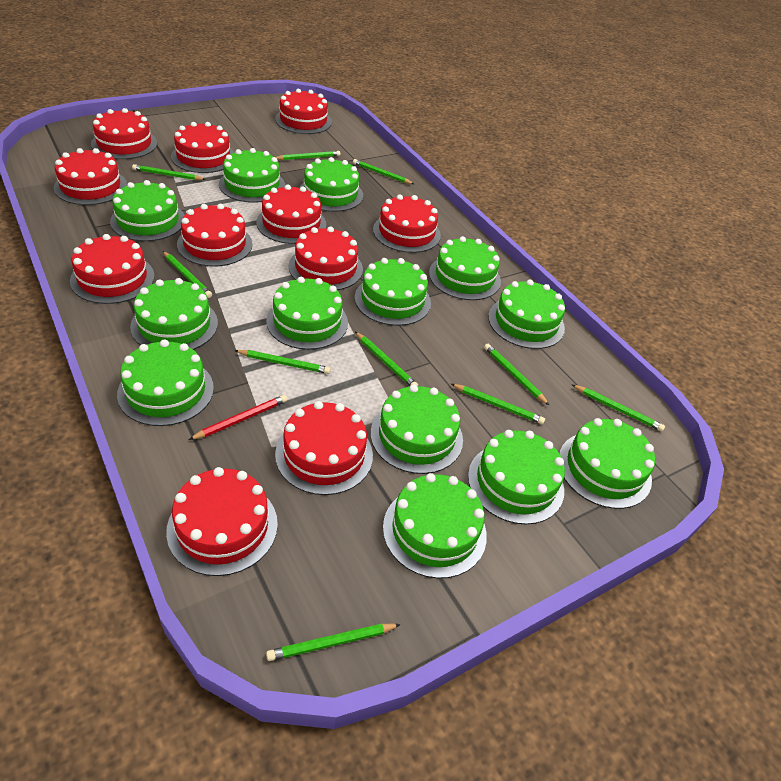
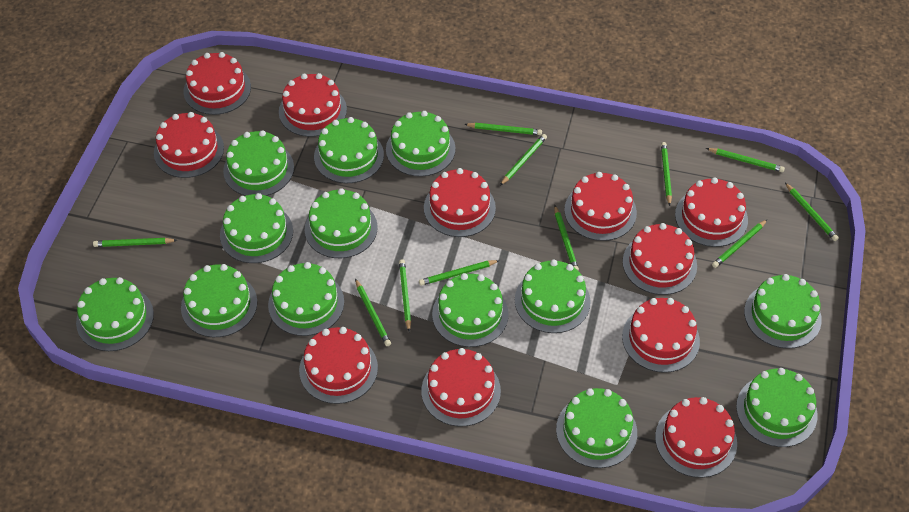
green pencil: [132,164,206,180] [163,251,212,298] [234,350,331,374] [266,624,401,661] [276,151,341,160] [353,159,414,184] [355,332,418,386] [451,384,545,424] [484,344,550,406] [571,384,665,431] = 10 -> [93,238,177,247] [355,278,391,346] [399,259,411,332] [419,260,500,286] [464,123,542,135] [500,134,547,185] [554,205,579,271] [661,142,672,206] [706,148,785,172] [712,219,768,268] [785,183,839,241] = 11
red pencil: [189,395,287,440] = 1 -> none = 0

